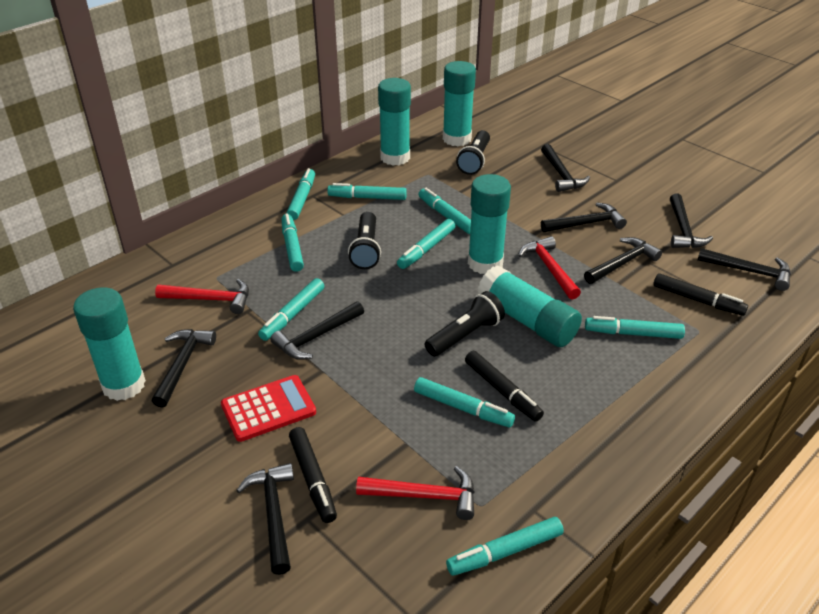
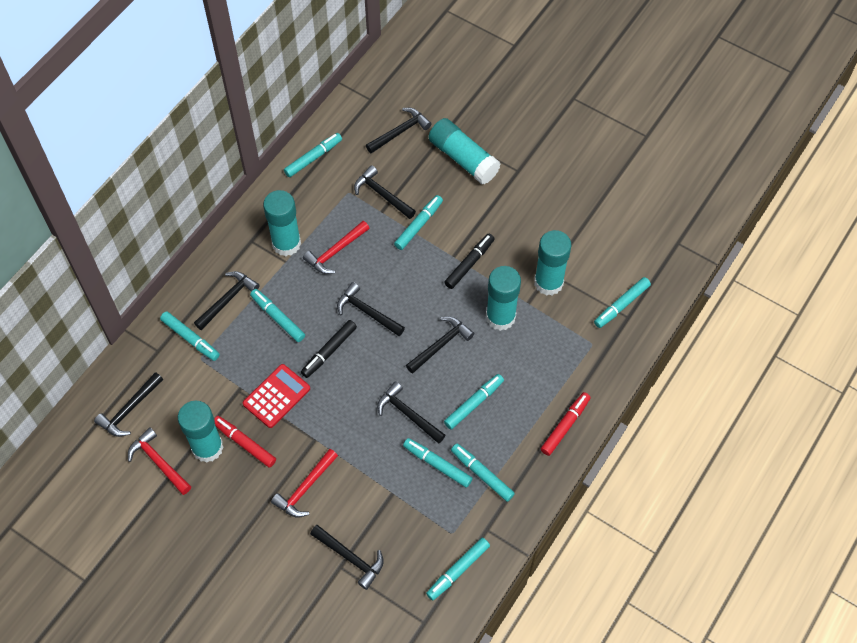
black flashlight: [348,212,381,269] [424,291,505,357] [456,130,490,175] = 3 -> none = 0
black marker: [289,427,337,523] [465,351,544,422] [653,273,748,316] = 3 -> [301,320,357,378] [444,234,495,289] = 2
red marker: none = 0 -> [214,416,276,468] [541,392,590,456] = 2

